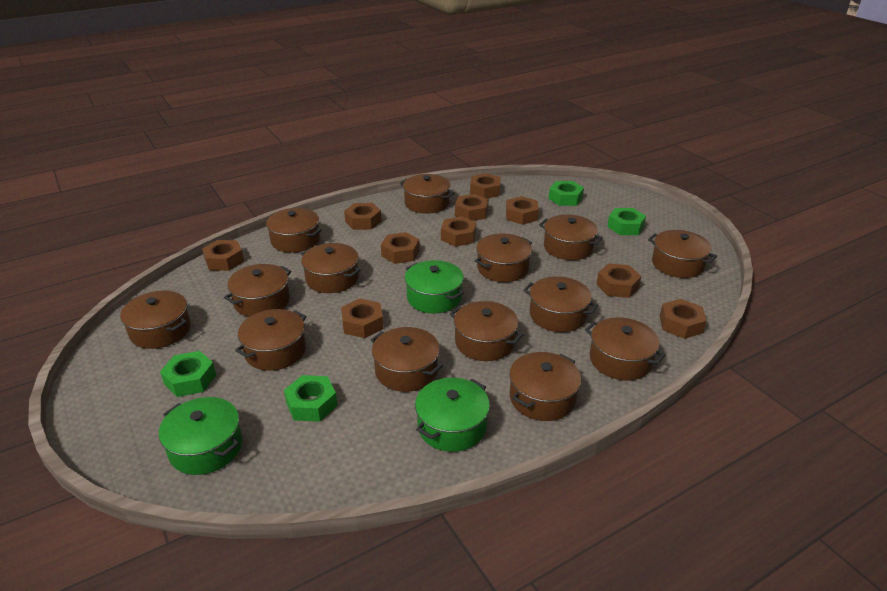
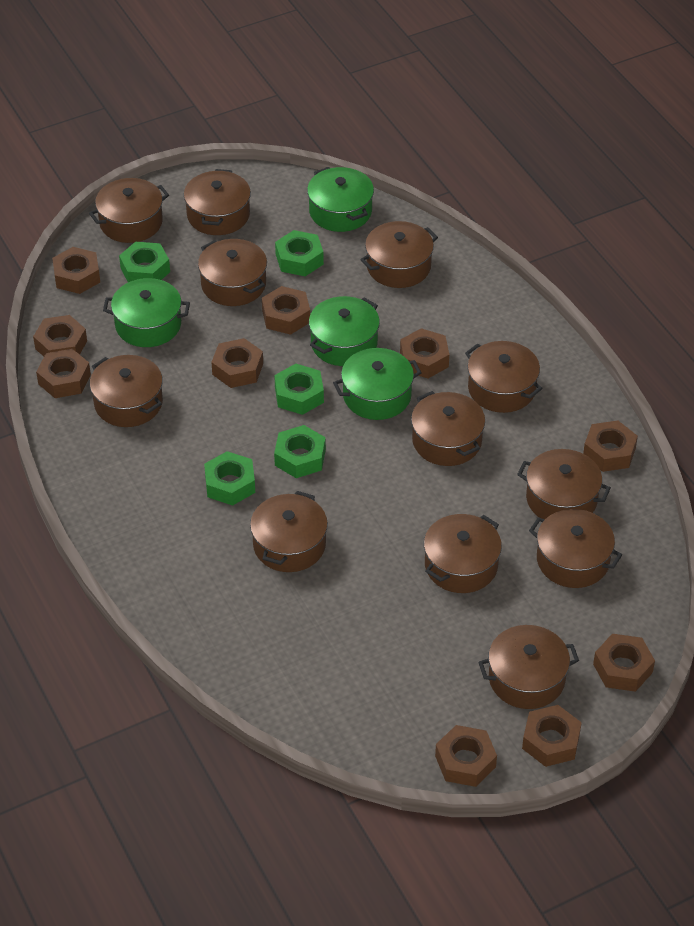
brown pot: [120,290,191,349] [224,264,291,317] [235,309,307,371] [265,208,322,253] [301,243,361,293] [371,327,443,392] [400,174,455,214] [450,301,523,361] [475,233,532,282] [509,352,581,421] [523,276,598,332] [539,214,603,260] [585,318,665,380] [648,230,717,278] = 14 -> [89,178,169,243] [90,355,163,427] [184,169,251,235] [198,239,267,306] [250,491,328,572] [360,221,438,288] [411,391,485,466] [424,514,502,593] [465,341,543,413] [478,625,579,709] [517,449,611,519] [529,509,622,588] = 12
green nut: [160,351,216,397] [284,375,338,422] [549,181,584,206] [607,208,646,235] = 4 -> [119,242,170,282] [204,451,255,506] [274,364,324,415] [274,425,326,478] [275,230,324,276] = 5
green pot: [159,397,242,475] [405,260,464,313] [415,378,490,452] = 3 -> [103,278,190,347] [307,167,374,232] [309,296,380,366] [333,348,422,420] = 4

